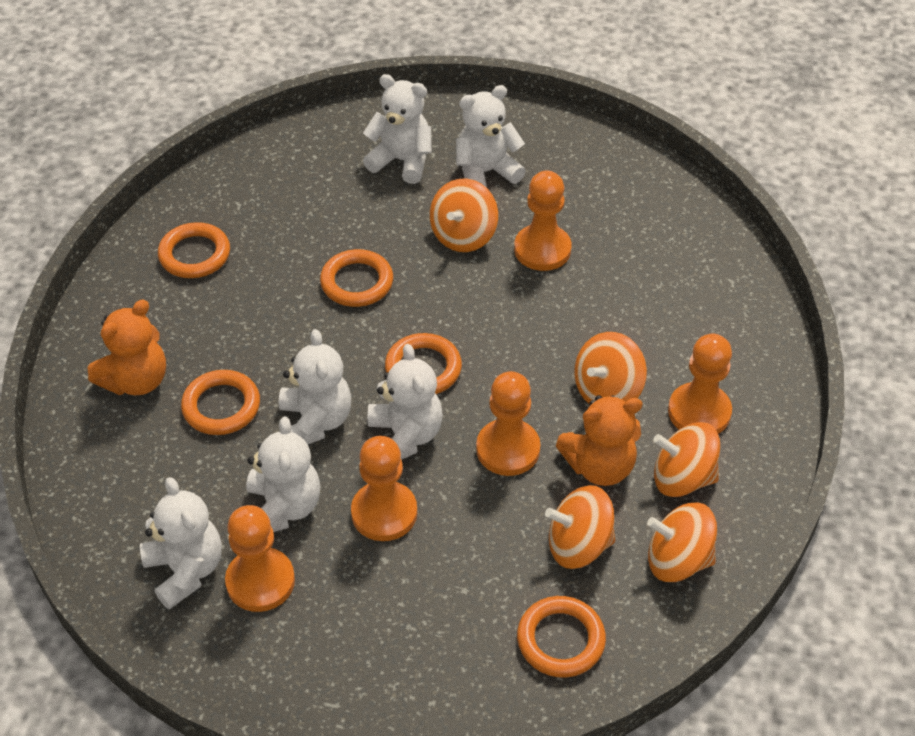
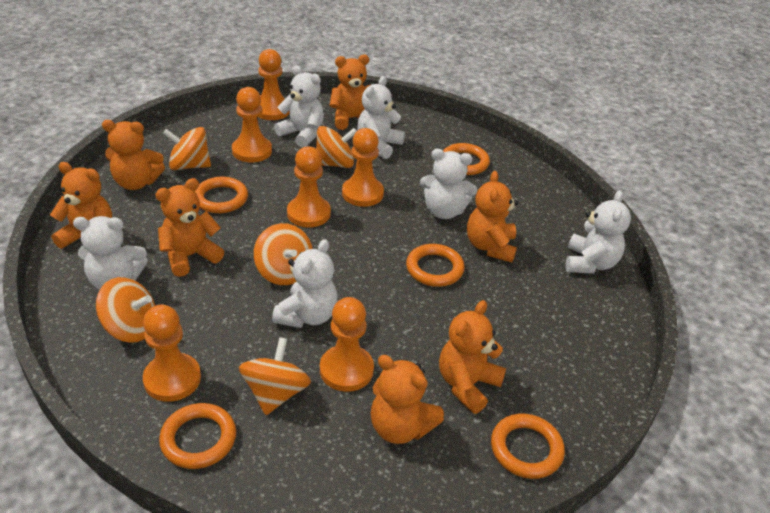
orange pawn: [225,505,295,612] [351,436,417,541] [476,371,540,476] [514,171,571,271] [668,334,732,434] = 5 -> [143,305,201,402] [232,87,272,162] [258,49,290,120] [287,146,331,228] [320,297,374,392] [342,128,384,207] = 6
orange teddy bear: [87,300,166,395] [556,395,643,486] = 2 -> [50,162,112,249] [102,120,165,190] [155,178,224,277] [329,55,370,130] [371,355,444,444] [439,300,506,414] [467,171,518,263] = 7

